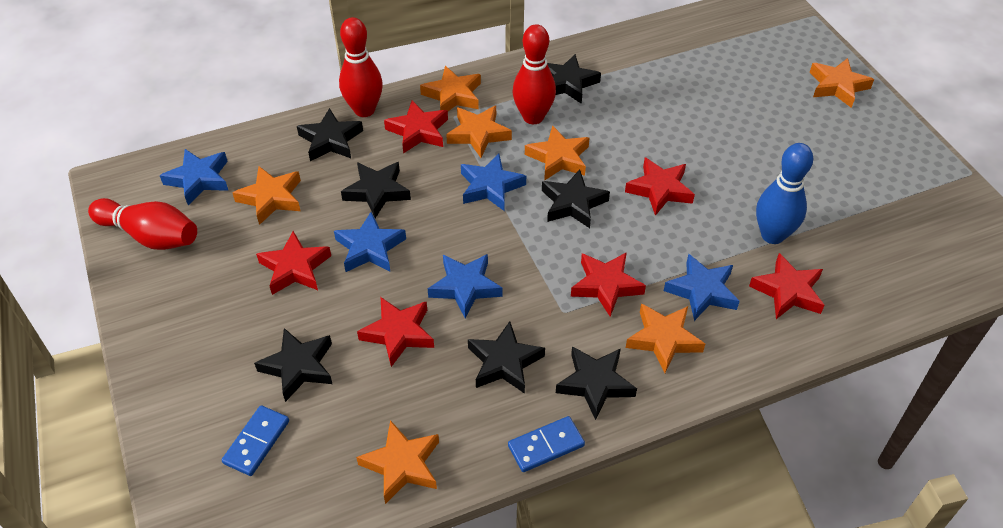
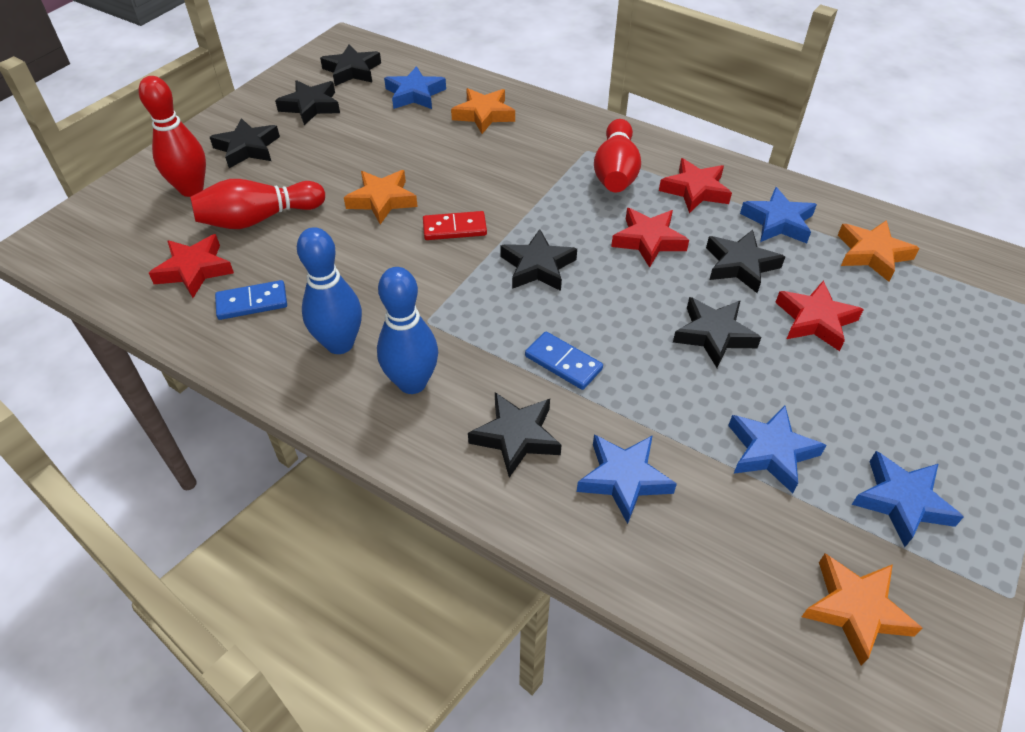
blue bowling pin: [756,143,813,244] = 1 -> [297,227,362,354] [377,267,438,394] = 2
orange star: [232,166,301,225] [356,420,439,504] [420,66,481,111] [446,106,512,158] [525,125,589,181] [626,303,705,373] [810,58,874,108] = 7 -> [344,170,418,224] [451,88,515,134] [802,553,923,666] [838,220,920,282] = 4
red domino: none = 0 -> [423,211,487,240] = 1
red star: [256,231,331,295] [357,297,434,367] [384,100,448,154] [571,252,646,317] [625,157,695,216] [749,253,825,319] = 6 -> [149,234,234,298] [611,208,689,268] [659,158,732,213] [775,281,864,351] = 4

